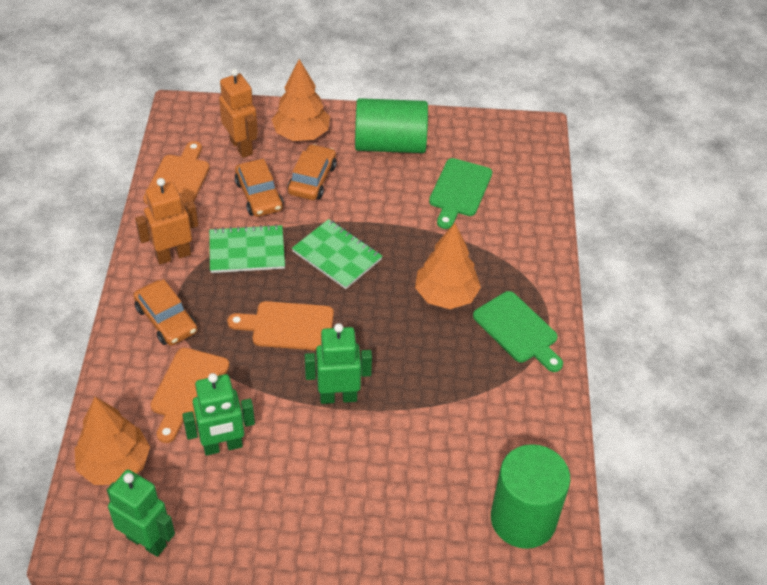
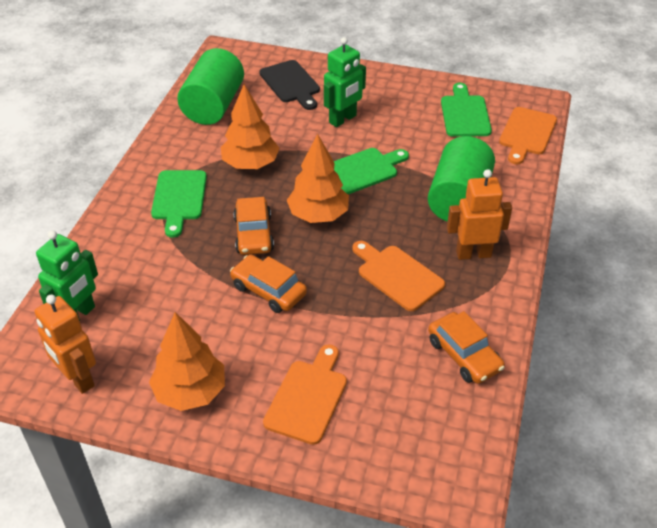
black cutting board: none = 0 -> [259,60,320,110] = 1
green cutting board: [429,158,492,229] [473,291,563,372] = 2 -> [151,170,207,238] [334,148,409,194] [441,83,492,137] = 3
green notebook: [209,224,285,273] [292,219,382,289] = 2 -> none = 0
green robot: [107,470,175,557] [182,373,255,456] [305,323,372,404] = 3 -> [36,231,98,321] [324,37,366,127] = 2

